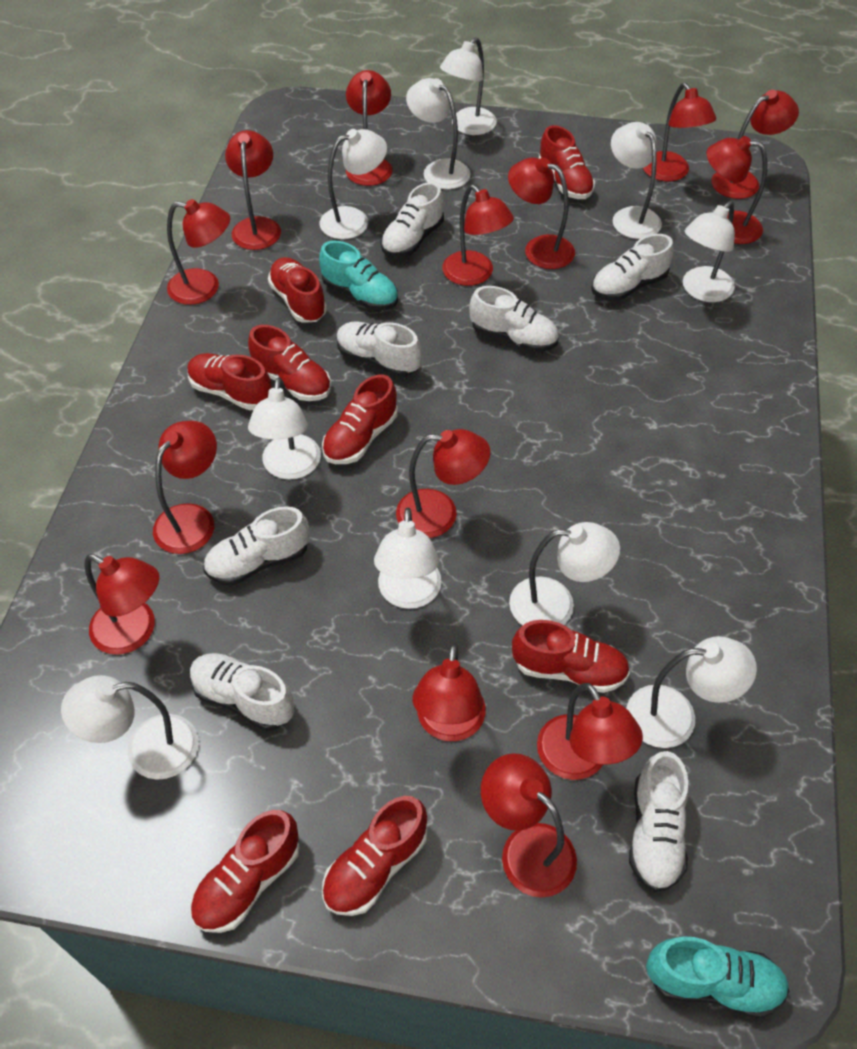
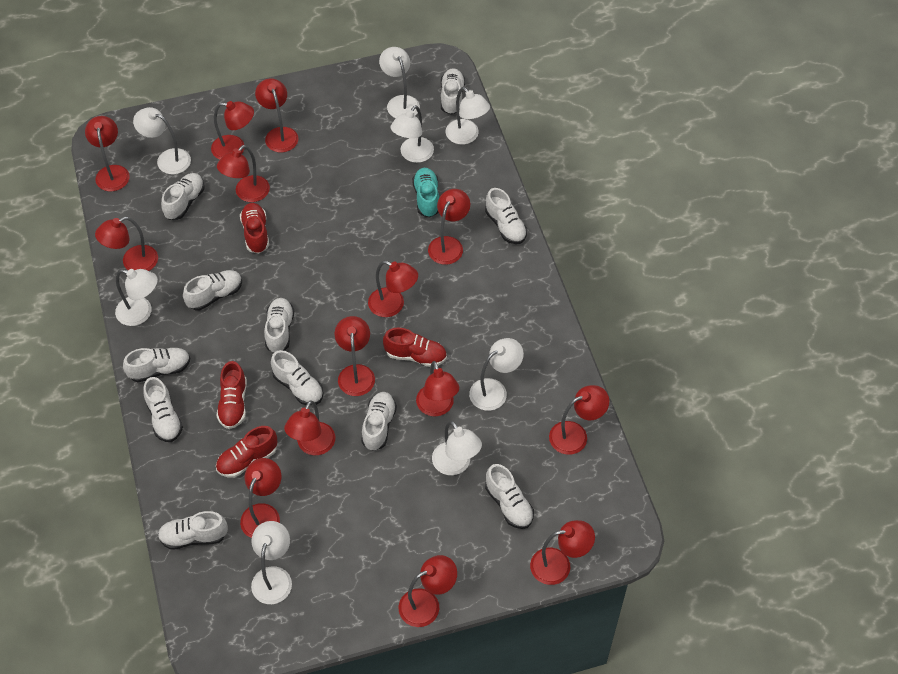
red shoe: [188,353,272,410] [190,810,300,933] [248,325,331,401] [268,257,327,323] [322,374,397,464] [322,796,427,916] [512,620,630,693] [539,125,595,199] = 8 -> [216,361,247,429] [216,426,277,478] [240,203,269,253] [383,328,447,367] = 4
turquoise shoe: [319,241,398,310] [646,937,789,1018] = 2 -> [412,168,439,217] = 1
white lamp: [61,675,198,780] [248,377,321,480] [320,129,387,239] [374,508,442,609] [406,78,471,189] [440,37,497,135] [509,522,620,625] [611,122,662,239] [626,636,757,748] [683,201,735,302] = 10 -> [115,269,158,326] [133,107,191,174] [251,521,292,604] [379,47,420,118] [390,105,434,163] [432,421,482,475] [446,87,490,145] [469,338,524,411] = 8
white shoe: [190,653,294,731] [203,506,310,585] [336,321,422,377] [381,182,444,257] [469,286,559,352] [591,234,674,301] [629,751,689,892] = 7 -> [123,348,190,382] [143,377,183,442] [158,511,228,550] [161,173,205,220] [183,270,242,311] [264,298,294,352] [271,350,324,405] [361,392,397,451] [441,68,465,114] [485,188,527,244] [485,464,534,529] = 11

